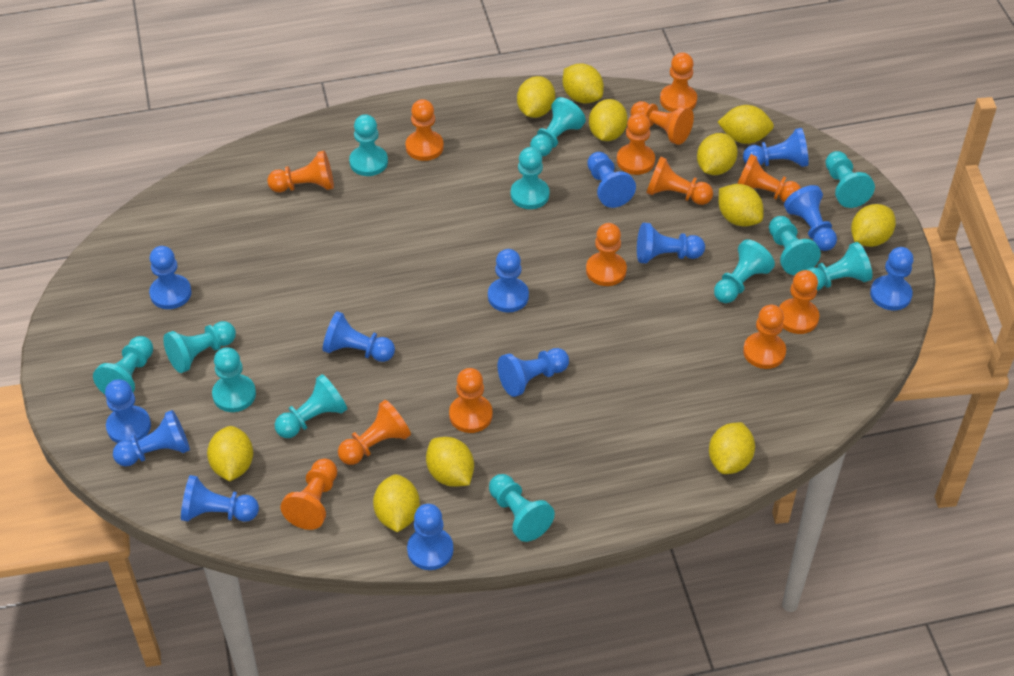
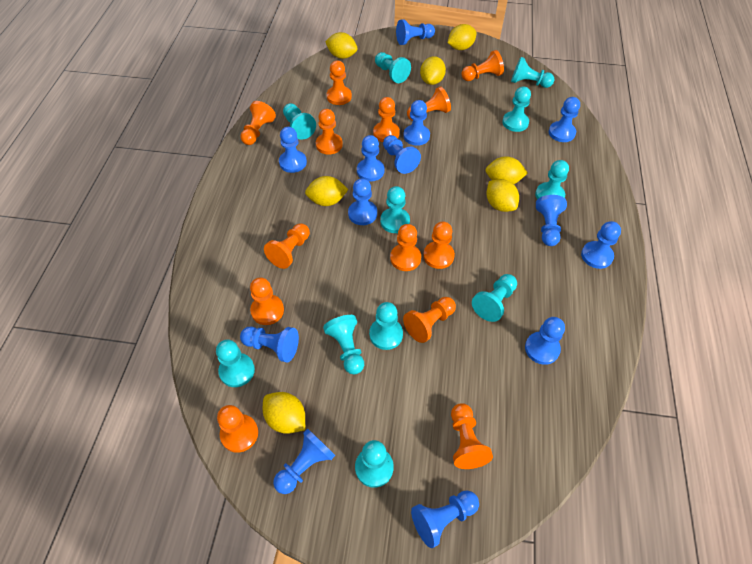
turquoise pawn: [93,336,153,394] [163,321,236,373] [212,347,256,412] [275,374,347,438] [349,114,388,176] [489,474,555,542] [511,147,549,209] [530,97,586,157] [714,239,775,303] [769,216,821,275] [807,242,872,291] [825,151,875,208] = 12 -> [216,340,255,387] [283,103,316,140] [323,315,364,375] [355,440,394,488] [369,302,403,350] [375,52,411,83] [380,186,410,233] [472,274,517,322] [502,86,531,132] [511,57,554,88] [535,160,569,200] = 11
yellow lemon: [207,426,253,481] [373,474,420,533] [426,437,474,487] [517,76,555,118] [563,63,604,104] [589,99,628,141] [697,133,738,175] [709,422,755,474] [718,105,774,144] [718,184,764,227] [851,204,896,247] = 11 -> [263,392,305,434] [305,176,348,206] [325,32,358,59] [420,56,446,85] [448,24,477,50] [485,157,528,184] [487,179,519,212] = 7

